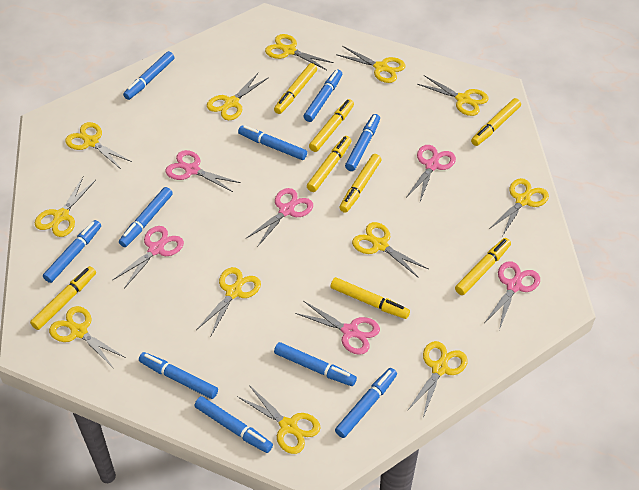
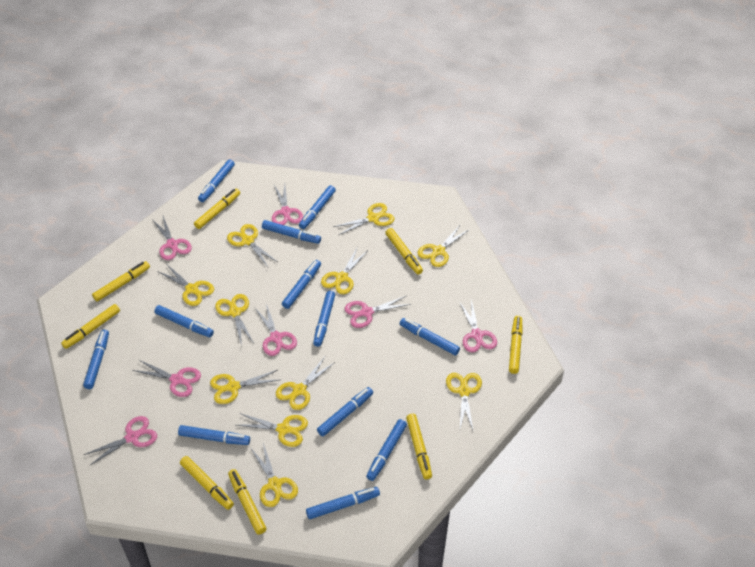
blue marker: [43,220,101,283] [119,187,173,247] [123,51,174,100] [139,352,218,399] [194,396,273,453] [238,125,307,160] [274,342,357,386] [303,69,342,122] [335,368,397,438] [345,114,380,171] = 10 -> [83,330,109,389] [154,305,214,337] [178,425,250,445] [198,159,235,202] [262,220,321,244] [282,260,321,309] [299,185,336,229] [306,487,380,519] [313,291,335,347] [317,387,373,436] [366,419,407,481] [400,318,460,356] = 12
pink scissors: [113,226,184,289] [165,150,241,192] [246,188,313,247] [295,301,380,355] [407,145,456,202] [485,261,540,330] = 6 -> [84,416,157,466] [132,360,201,397] [152,216,192,260] [254,304,297,356] [272,184,303,225] [344,296,411,328] [459,299,497,353] = 7
yellow scissors: [35,176,96,237] [49,306,126,367] [65,122,132,169] [196,267,261,337] [207,72,269,120] [237,384,320,454] [265,34,334,70] [336,46,406,83] [352,222,428,278] [407,341,468,417] [417,75,489,116] [489,178,549,236] = 12 -> [157,265,214,306] [210,370,278,404] [215,294,254,347] [227,224,277,267] [237,413,308,447] [250,443,298,507] [276,357,335,410] [321,248,367,294] [333,203,394,235] [418,225,470,267] [446,373,482,430] = 11

